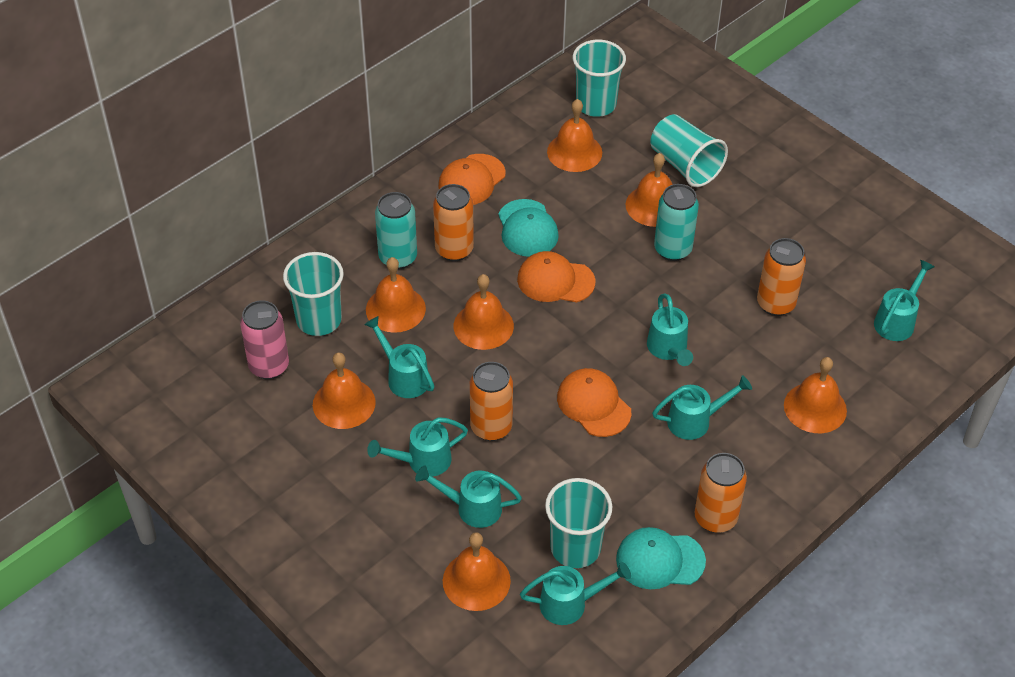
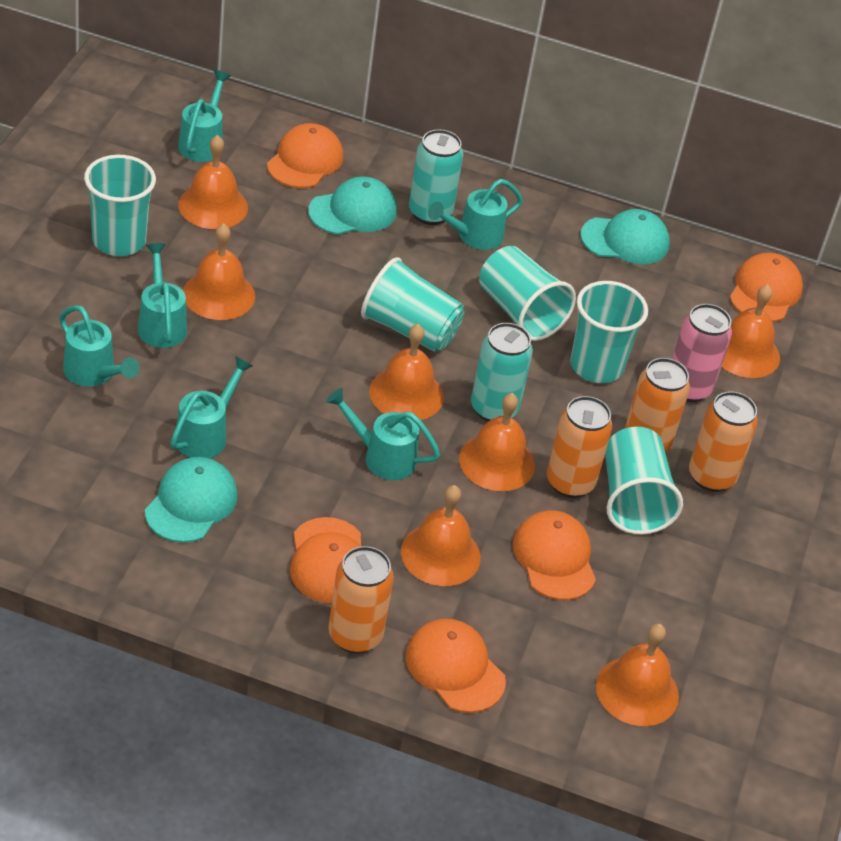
orange cap: [438,154,506,205] [517,251,595,302] [557,368,631,437] = 3 -> [267,123,343,188] [290,517,361,604] [406,619,506,713] [513,510,596,600] [730,252,803,322] = 5
turquoise cap: [498,199,559,257] [616,527,706,589] = 2 -> [145,457,238,543] [308,176,397,235] [580,209,670,264] = 3
turquoise cup: [283,252,344,336] [545,478,612,568] [573,39,626,117] [650,114,728,187] = 4 -> [84,155,156,256] [361,257,464,352] [479,246,576,341] [570,281,648,383] [605,427,683,534] = 5
turquoise watering can: [364,316,435,398] [367,417,468,477] [415,465,522,528] [520,562,631,625] [647,294,693,366] [652,375,752,440] [874,259,935,341] = 7 -> [59,305,140,387] [138,243,187,348] [170,356,253,458] [178,70,231,162] [326,388,440,480] [428,179,523,250] = 6

